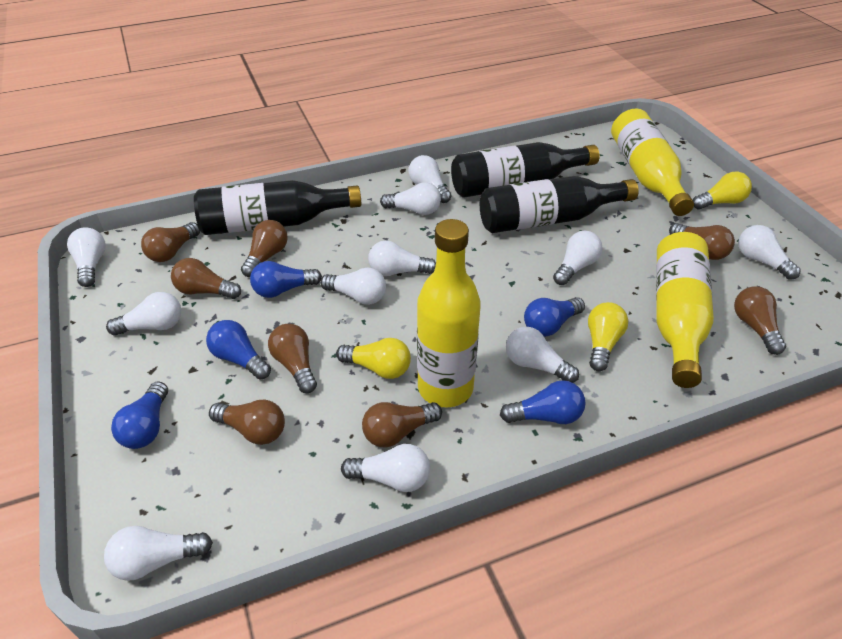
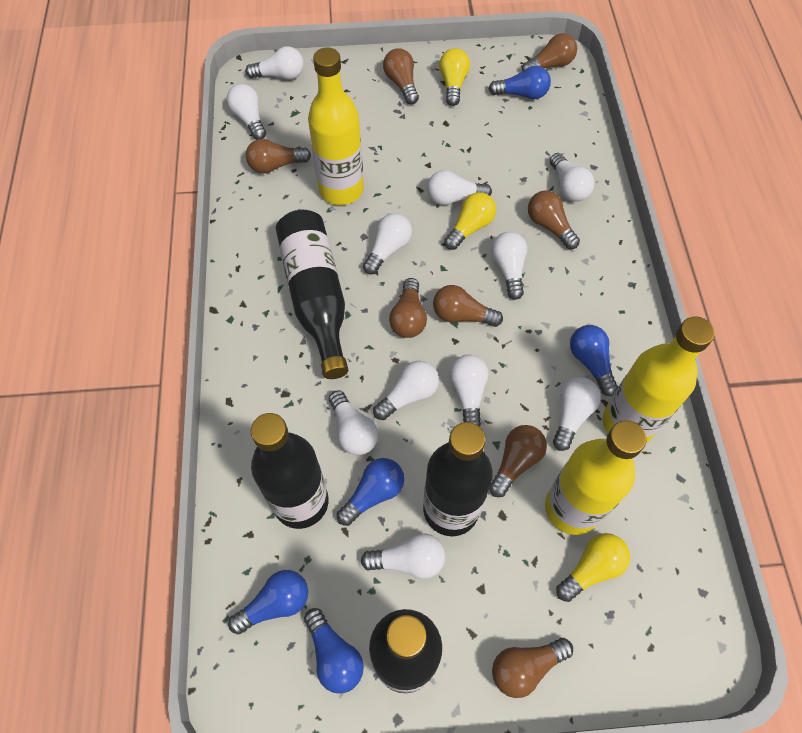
black bottle: [194,180,361,235] [451,142,600,198] [480,176,639,233] = 3 -> [251,413,329,529] [276,210,348,379] [369,609,442,693] [423,422,493,536] = 4

